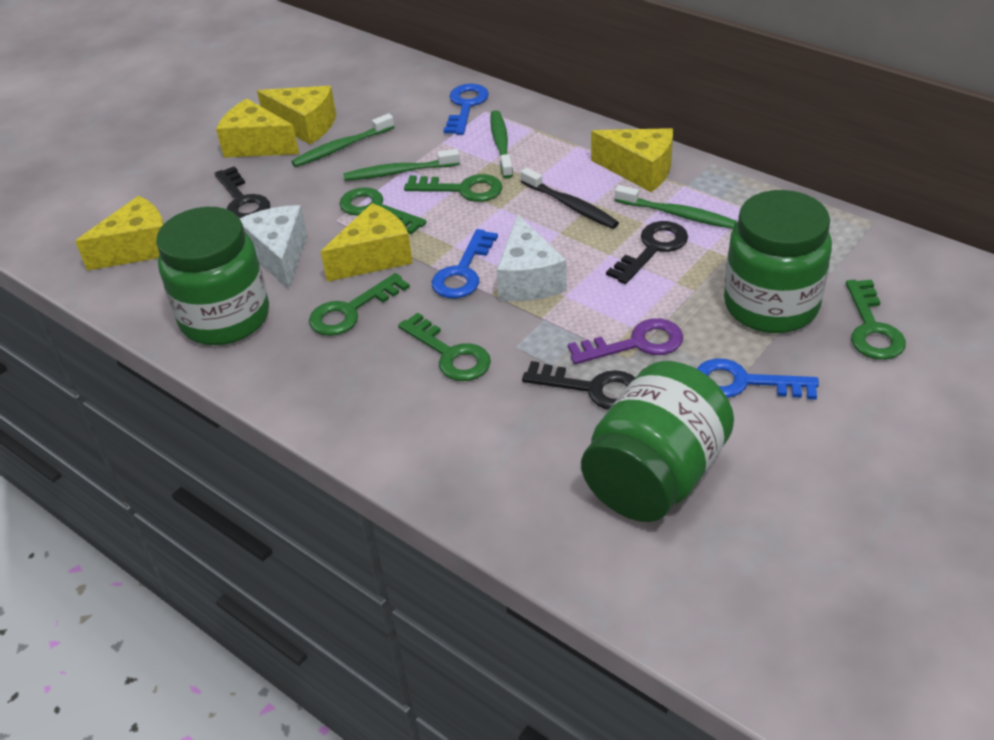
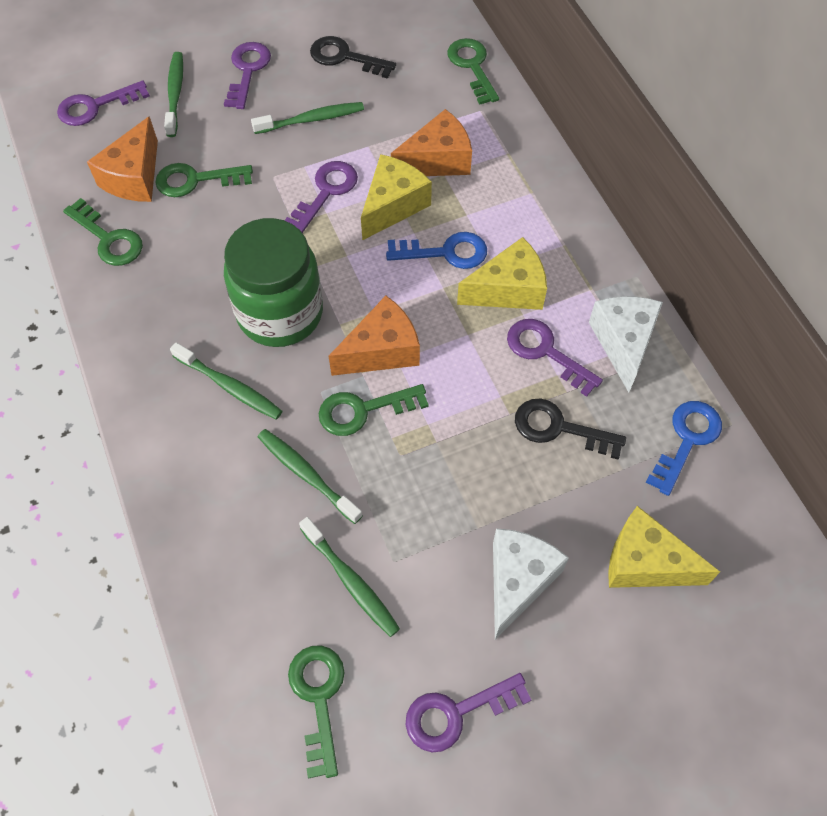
black key: [214,166,270,218] [522,361,635,410] [606,221,688,284] = 3 -> [310,36,396,79] [515,398,626,460] = 2
black toothbrush: [521,167,619,229] = 1 -> none = 0
blue key: [432,229,498,298] [444,84,489,135] [697,358,819,400] = 3 -> [386,232,487,269] [646,401,722,496] = 2
green jar: [156,207,269,345] [581,361,734,522] [724,190,832,333] = 3 -> [224,218,323,347] = 1
green toothbrush: [291,113,394,167] [343,149,460,181] [490,110,513,179] [615,185,737,229] = 4 -> [164,52,183,137] [170,342,282,420] [251,102,364,134] [258,429,363,524] [299,517,400,637] = 5
orange cheese: none = 0 -> [87,116,158,202] [329,296,420,376] [391,109,472,176] = 3
purple key: [568,318,683,364] = 1 -> [57,80,150,126] [224,42,271,109] [284,161,358,233] [406,673,531,752] [507,319,603,397] = 5
yellow cheese: [75,196,164,271] [216,99,299,158] [257,86,336,145] [321,203,413,282] [591,128,673,192] = 5 -> [361,154,432,241] [457,237,547,310] [608,506,720,588] = 3

